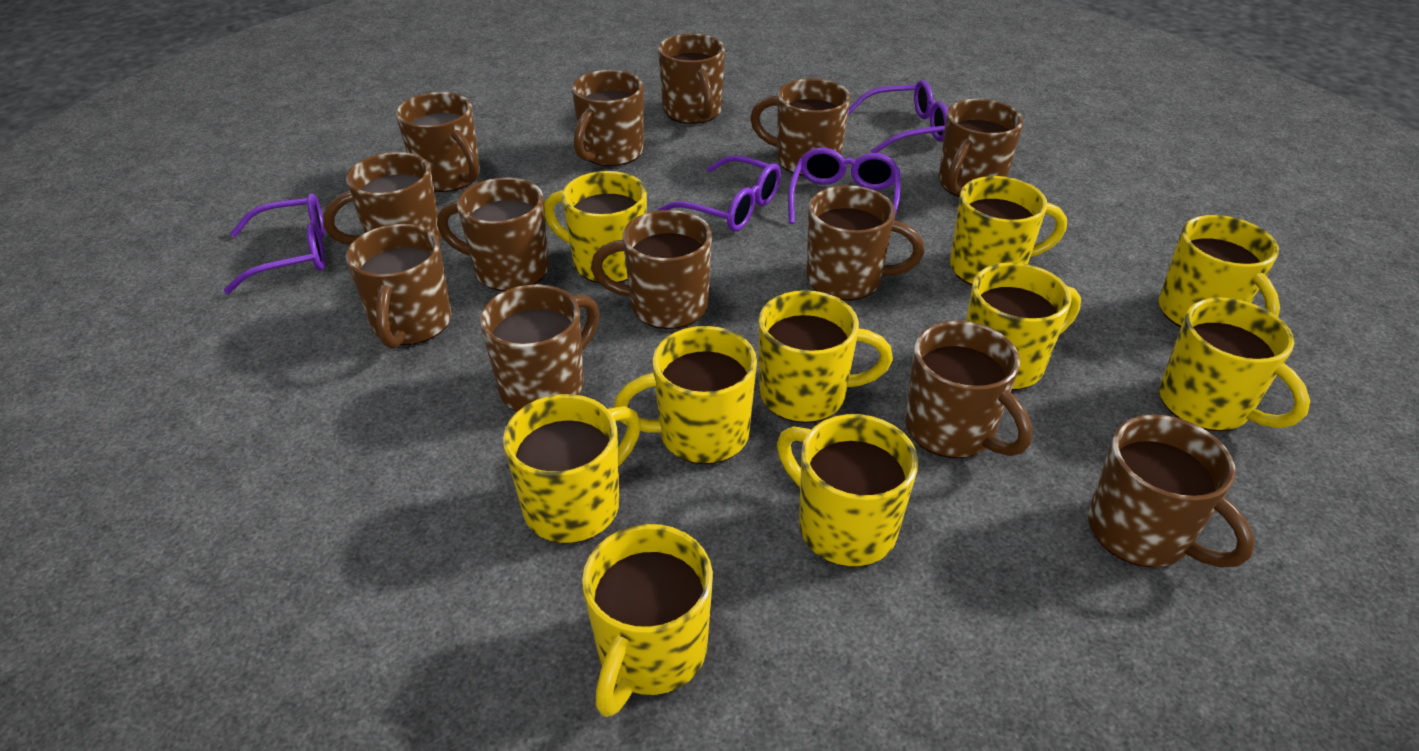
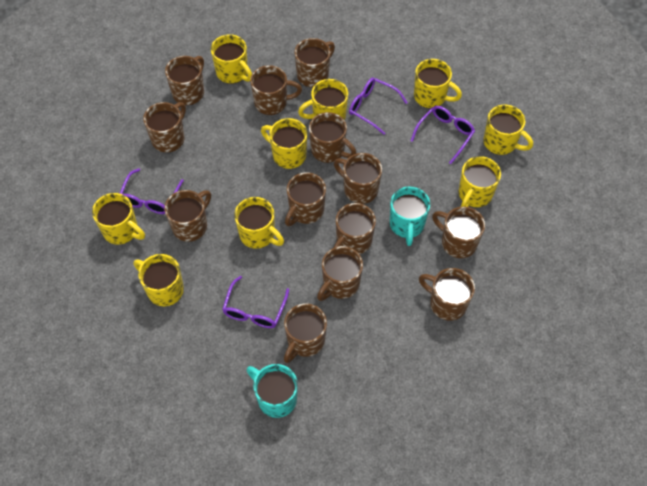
turquoise mug: none = 0 -> [247,364,298,418] [390,186,430,246] = 2
yellow mug: [503,394,641,544] [544,171,647,283] [582,524,713,717] [614,326,757,464] [759,290,893,423] [777,414,918,567] [950,176,1067,285] [966,262,1081,390] [1159,215,1280,327] [1159,297,1310,431] = 10 -> [92,193,145,245] [134,254,184,306] [211,34,252,84] [234,197,284,249] [261,118,307,169] [298,79,348,120] [414,59,462,108] [459,156,501,207] [483,105,533,155] = 9

